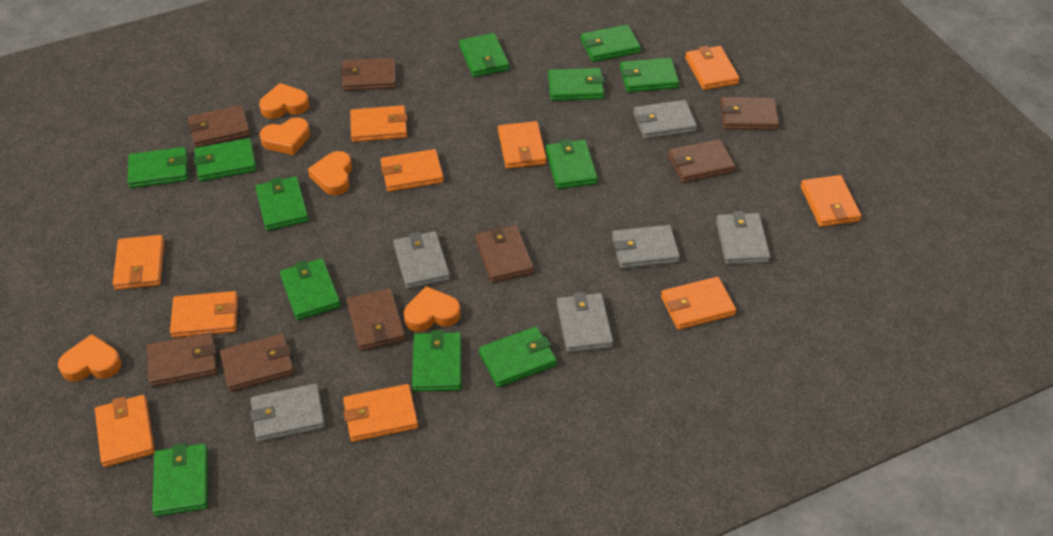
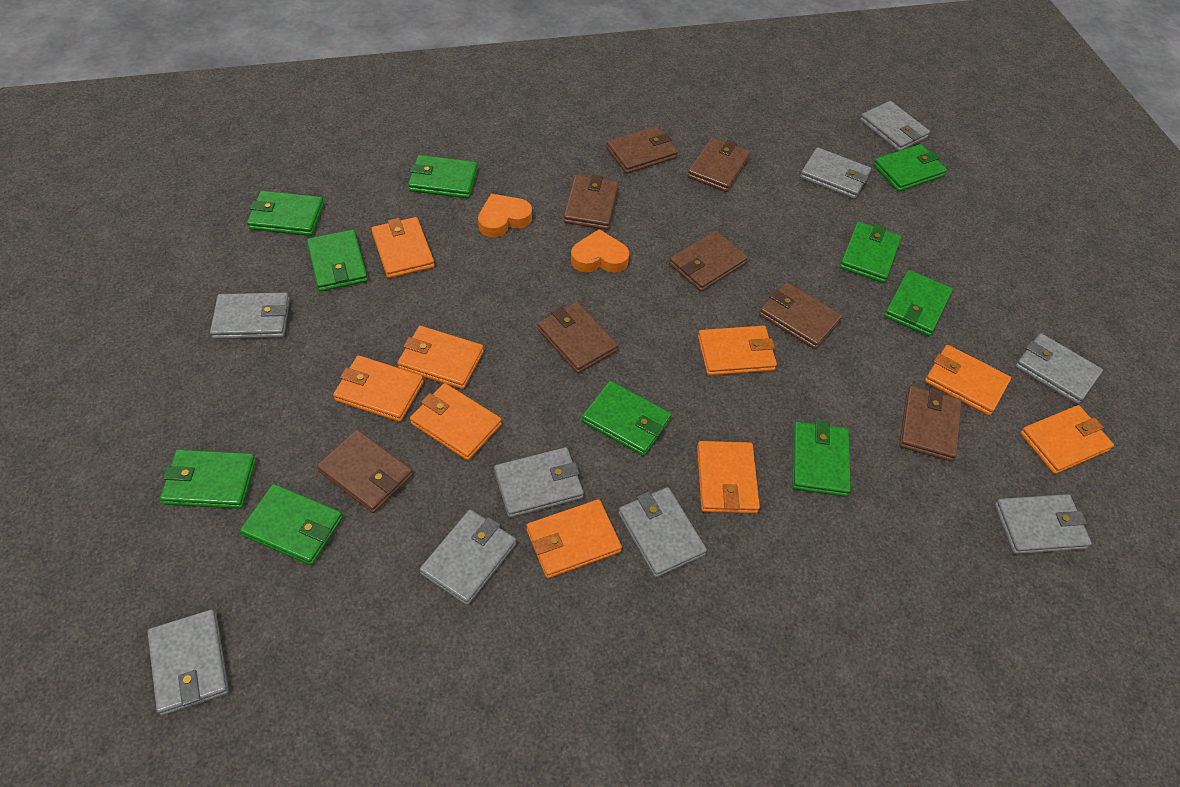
green wallet: [128,147,188,188] [152,443,208,516] [194,138,256,181] [255,176,309,231] [280,258,341,320] [412,330,462,392] [459,33,509,77] [479,326,557,387] [546,139,598,189] [548,68,604,101] [581,25,641,62] [620,58,679,92] = 12 -> [160,450,256,509] [240,484,343,565] [247,191,324,236] [307,230,368,292] [408,155,478,198] [582,381,671,456] [792,421,851,497] [840,222,901,283] [873,144,947,192] [884,270,953,336] = 10
grey wallet: [250,384,325,442] [393,231,450,289] [557,292,613,353] [612,225,680,269] [634,100,697,139] [716,211,771,265] = 6 -> [148,610,229,715] [210,292,290,339] [420,510,516,605] [494,447,584,518] [618,487,707,578] [800,147,871,199] [860,101,930,151] [994,494,1092,554] [1015,333,1103,404] = 9
orange heart: [58,334,122,382] [259,83,309,119] [260,118,310,155] [308,151,352,195] [404,286,461,332] = 5 -> [478,194,532,237] [571,229,629,273] = 2
orange wallet: [95,395,155,467] [113,235,164,290] [170,291,238,338] [343,384,418,442] [350,105,407,142] [381,149,444,192] [498,121,547,169] [661,277,736,330] [685,46,740,90] [800,175,862,227] = 10 -> [333,355,424,422] [371,217,435,278] [397,326,484,389] [410,383,502,460] [526,499,622,578] [697,441,760,514] [698,326,777,376] [925,345,1011,416] [1020,405,1114,474] = 9

